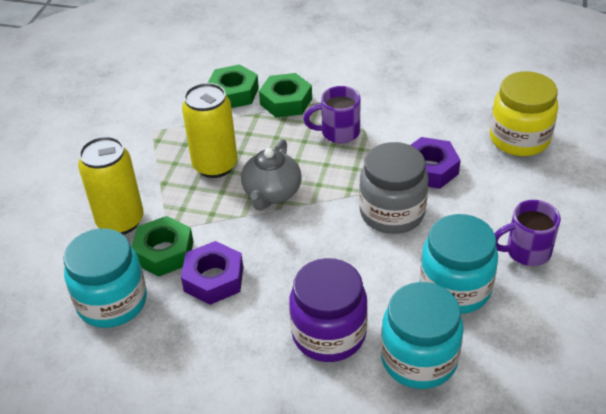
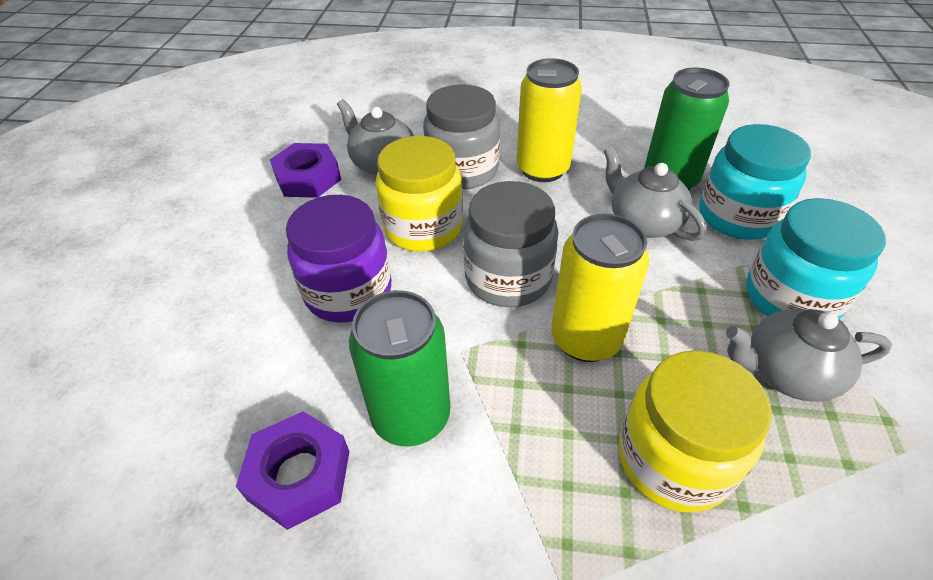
green can: none = 0 -> [349,290,450,447] [644,68,730,190] = 2
green nut: [132,216,193,277] [208,64,259,108] [259,73,312,117] = 3 -> none = 0
grey jar: [359,142,429,234] = 1 -> [423,84,500,190] [463,181,558,307] = 2
grey teapot: [241,139,302,211] = 1 -> [337,99,414,176] [603,146,707,241] [726,309,892,402] = 3
purple mug: [303,86,361,143] [494,200,561,266] = 2 -> none = 0
turquoise jar: [63,229,147,328] [381,282,464,389] [420,214,498,314] = 3 -> [699,124,811,240] [746,198,886,319] = 2
yellow jar: [490,71,558,156] = 1 -> [375,136,463,252] [618,350,772,513] = 2

